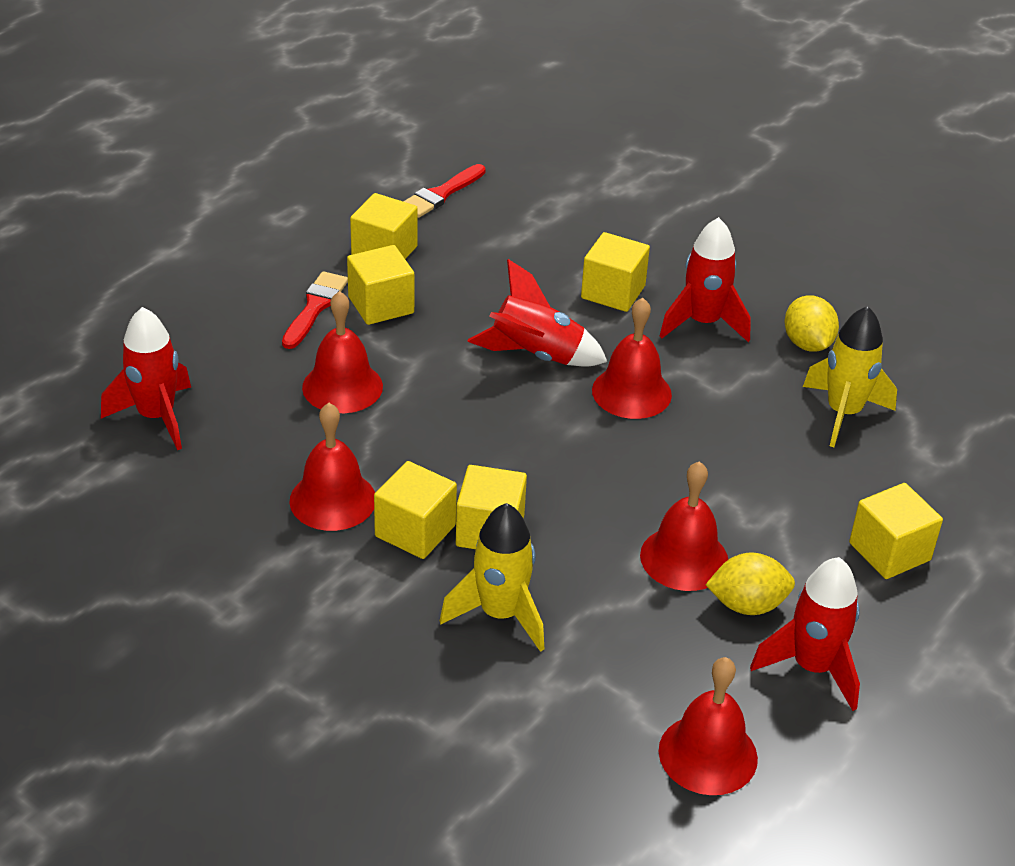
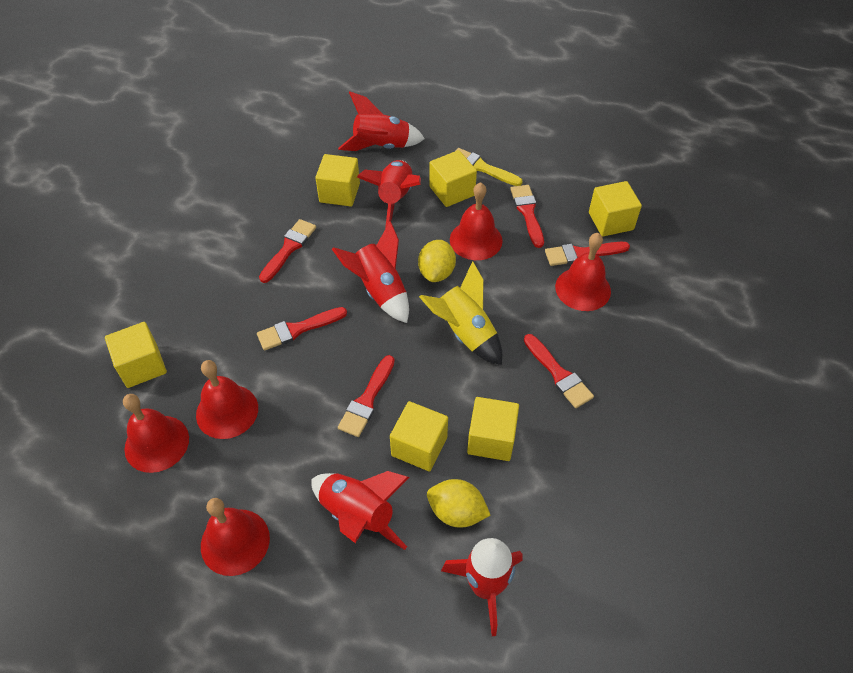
red brush: [282,271,348,349] [403,164,486,218] = 2 -> [257,307,347,350] [259,219,316,283] [338,355,395,437] [510,185,544,248] [524,334,594,408] [545,242,630,266] = 6
red rocket: [101,307,191,450] [467,259,607,366] [660,217,751,342] [750,557,860,711] = 4 -> [311,471,410,550] [332,221,409,323] [338,91,425,151] [357,160,421,229] [441,538,523,636] = 5
yellow brush: none = 0 -> [456,148,523,186] = 1
yellow rocket: [440,503,544,652] [803,306,897,447] = 2 -> [419,261,502,365] = 1

